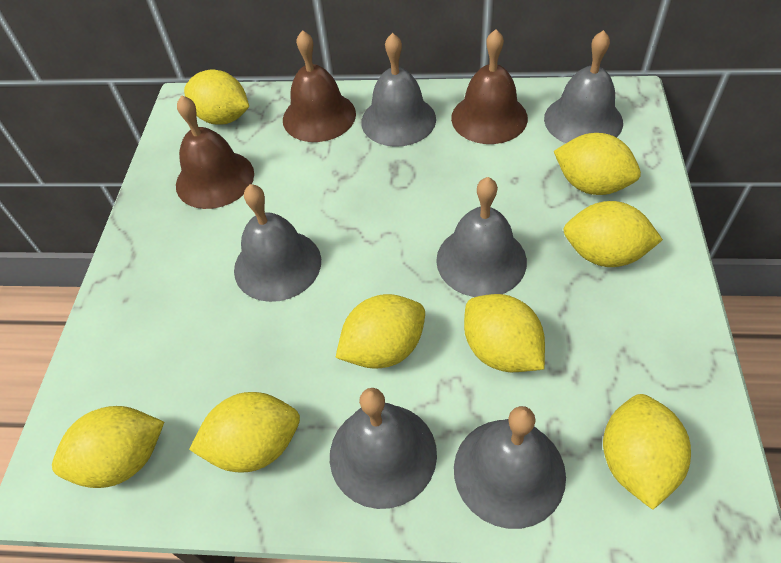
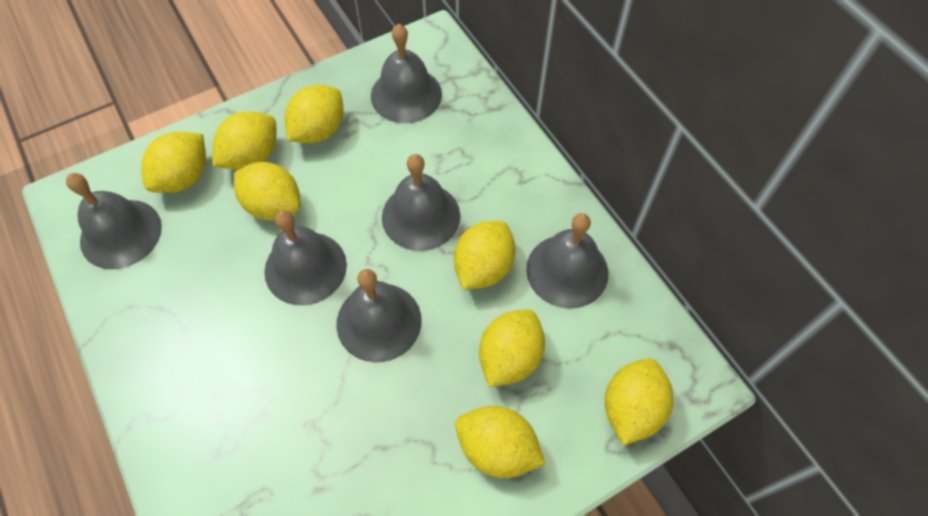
brown bell: [176,95,254,209] [283,30,356,142] [451,29,528,144] = 3 -> none = 0

